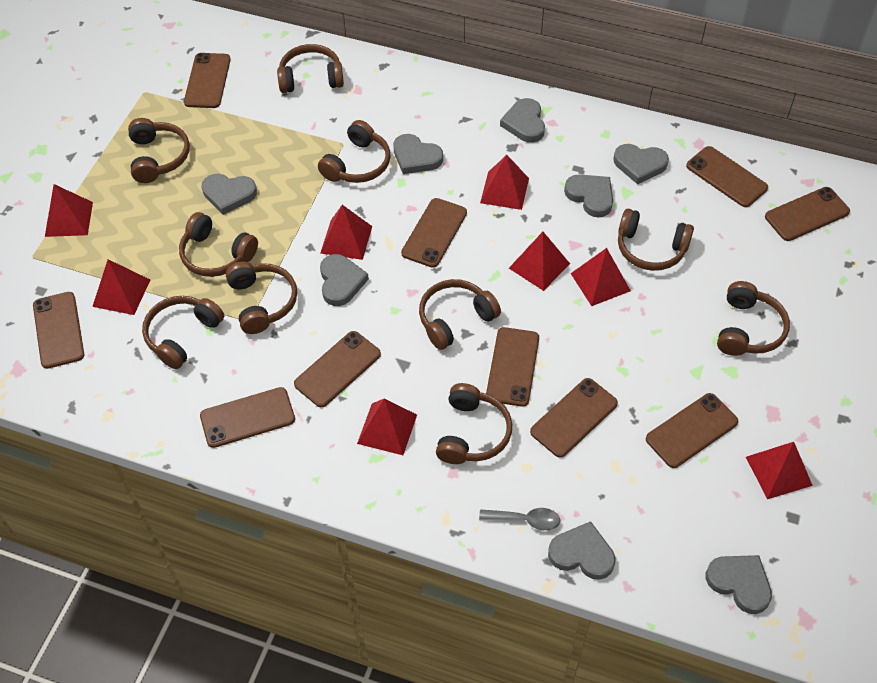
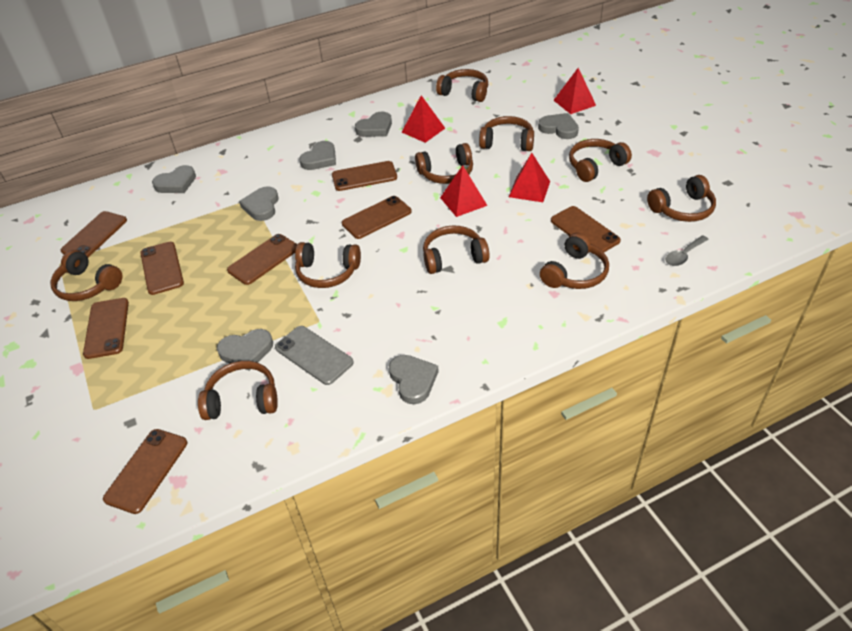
brown phone: [33,292,84,369] [184,53,231,108] [200,387,295,448] [294,331,381,408] [401,198,467,268] [486,327,539,407] [530,378,618,458] [646,393,738,468] [686,146,768,207] [765,187,850,241] = 10 -> [60,211,127,257] [83,298,129,359] [103,429,187,514] [141,242,184,295] [227,234,297,285] [332,161,397,191] [342,196,412,239] [551,206,621,252] = 8
grey heart: [202,174,257,215] [320,254,369,306] [393,134,443,174] [500,98,545,143] [548,521,615,580] [564,174,613,217] [613,144,669,184] [706,555,772,614] = 8 -> [152,165,196,193] [217,329,273,371] [239,186,279,221] [299,141,336,170] [355,112,392,137] [389,355,439,404] [538,113,579,139] = 7
grey phone: none = 0 -> [275,326,354,385] = 1
red pyramid: [45,184,93,237] [92,259,150,315] [321,205,372,260] [357,398,417,455] [480,155,529,210] [509,232,570,291] [571,248,631,306] [746,442,813,499] = 8 -> [402,95,445,143] [440,165,487,217] [509,153,550,202] [553,68,596,114] = 4

